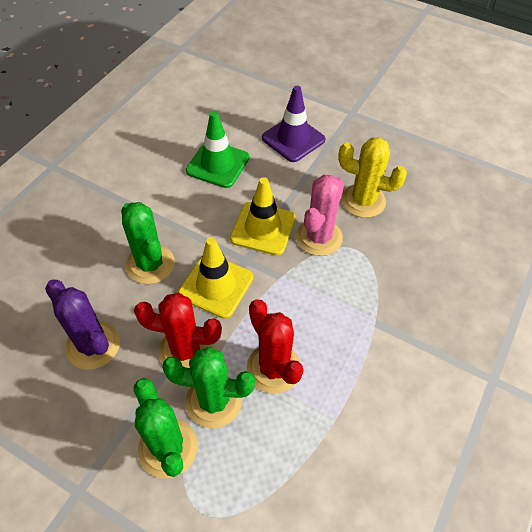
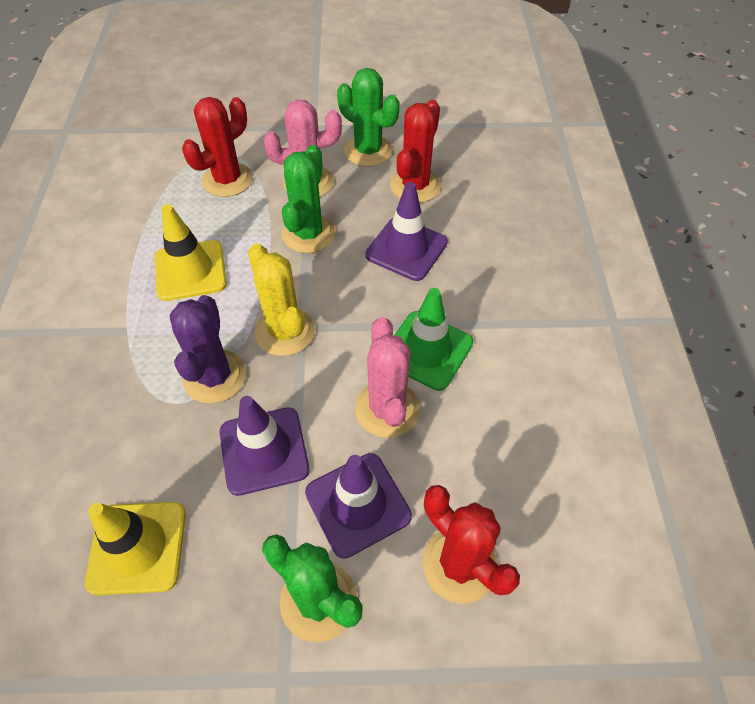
pink cactus: [296,175,344,256] = 1 -> [263,99,342,197] [355,317,420,438] = 2
purple traffic cone: [262,86,325,162] = 1 -> [219,396,310,496] [305,453,412,559] [365,182,448,281] = 3
red cactus: [134,293,222,368] [246,300,303,394] = 2 -> [182,97,253,197] [390,100,441,203] [422,485,520,604] = 3

